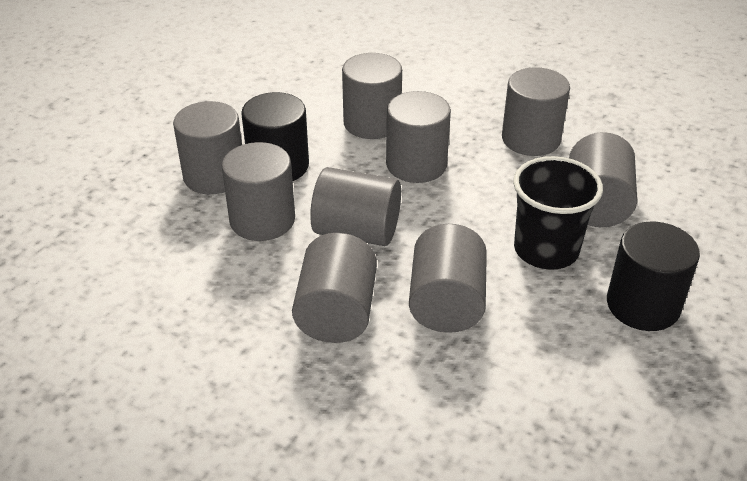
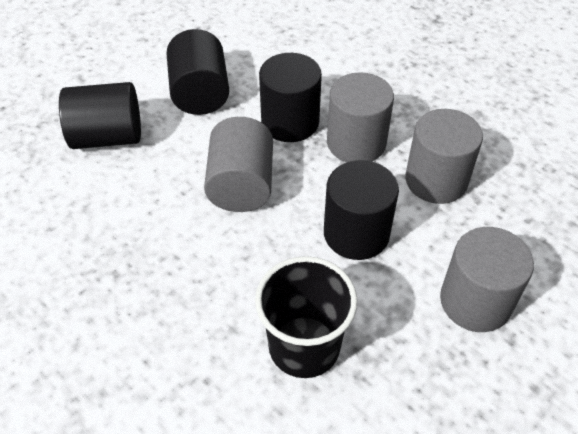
black cylinder: [241,92,309,181] [607,222,700,331] = 2 -> [59,82,141,149] [166,29,229,115] [259,53,322,142] [324,160,399,260] = 4
grey cylinder: [173,101,242,194] [222,142,295,241] [292,233,377,343] [310,167,401,246] [342,53,402,139] [386,91,451,183] [409,224,487,333] [502,67,570,156] [569,132,637,227] = 9 -> [204,117,273,212] [327,72,394,162] [405,109,483,204] [440,227,534,332] = 4

